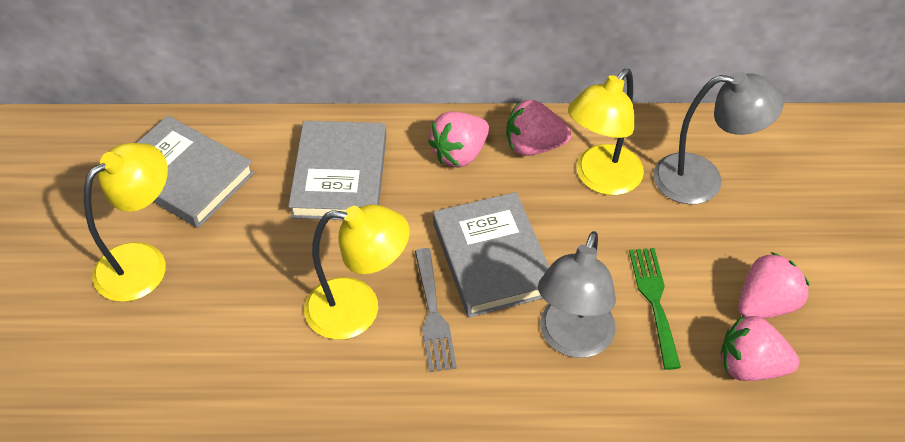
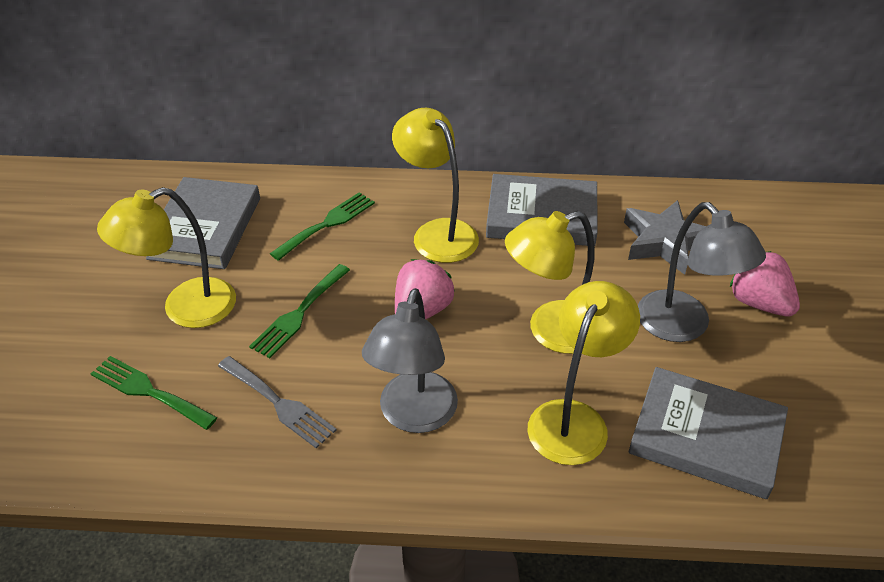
green fork: [629,248,681,370] = 1 -> [91,356,218,430] [249,264,350,358] [270,192,375,261] = 3
grey star: none = 0 -> [624,200,706,275] = 1
pink strawberry: [428,111,489,167] [506,100,571,156] [721,315,799,381] [738,252,810,319] = 4 -> [395,259,455,319] [730,251,800,317] = 2
yellow lamp: [84,143,168,302] [304,204,410,340] [568,69,644,195] = 3 -> [97,187,236,328] [392,108,479,263] [505,211,595,354] [527,281,640,465] = 4

